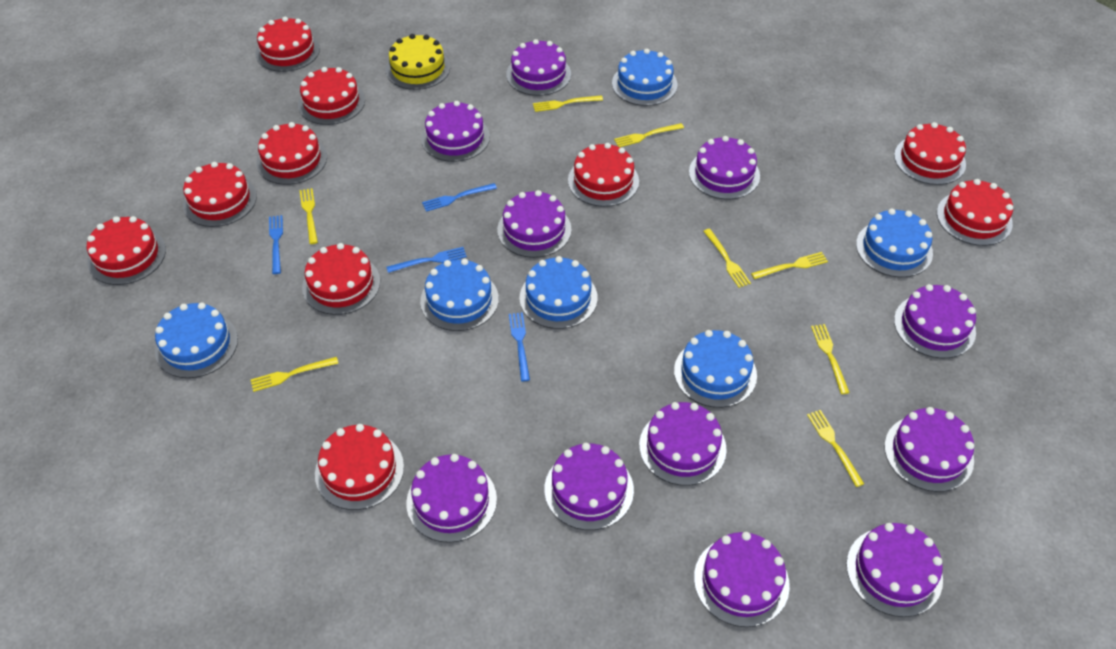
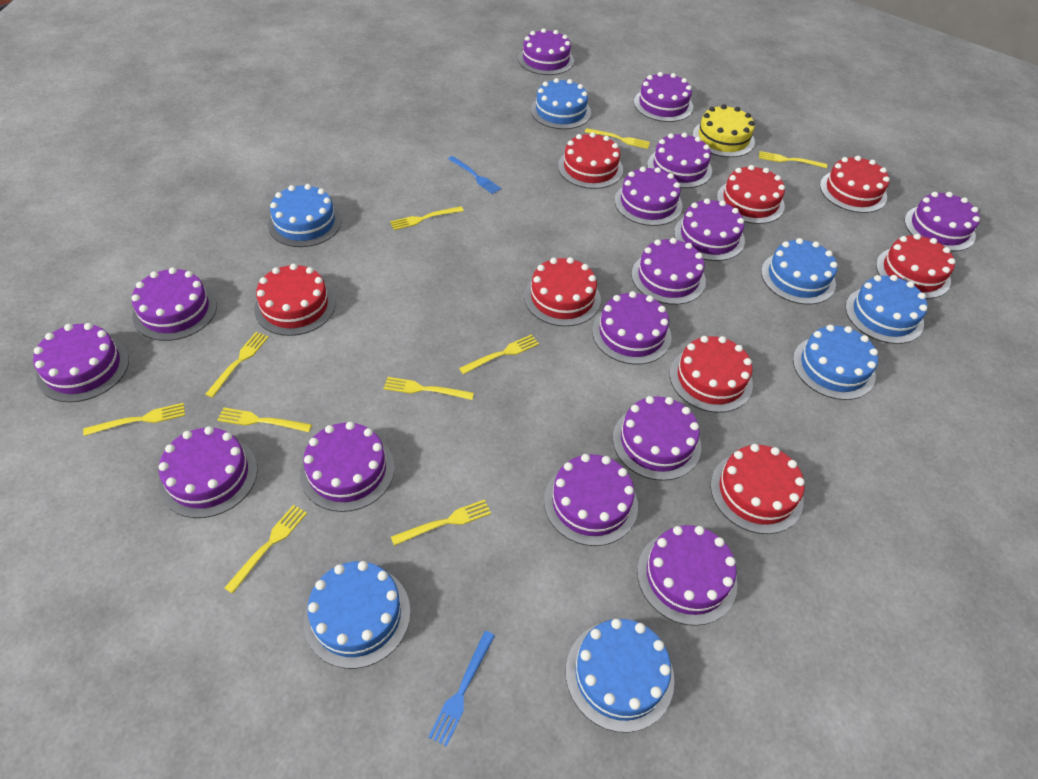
blue cake: [155,302,238,378] [420,259,499,331] [520,256,598,329] [612,49,677,106] [674,330,757,408] [856,209,933,277] = 6 -> [268,184,341,247] [303,561,411,669] [531,78,591,129] [566,619,674,733] [761,238,838,305] [793,325,878,400] [845,275,927,344] = 7
blue fork: [269,215,283,274] [387,247,467,273] [422,183,497,212] [509,312,530,381] = 4 -> [428,631,495,747] [448,156,501,194] = 2
purple cake: [406,454,497,543] [421,101,490,162] [497,190,571,258] [506,39,571,96] [544,443,634,530] [639,402,727,486] [689,136,760,199] [694,532,790,627] [846,523,943,617] [884,407,974,492] [894,284,976,358] = 11 -> [33,323,129,402] [132,267,217,341] [159,426,257,518] [300,422,394,512] [518,28,574,75] [544,454,638,546] [592,291,671,365] [613,396,701,481] [614,167,683,226] [631,238,706,305] [634,72,693,122] [637,525,738,626] [647,132,712,188] [674,198,745,261] [904,192,980,252] = 15
red cake: [87,216,166,285] [183,162,257,227] [256,17,320,72] [256,122,327,185] [298,67,365,125] [302,243,380,315] [315,424,404,510] [568,143,639,207] [894,122,966,185] [937,179,1013,246] = 10 -> [254,264,335,336] [524,257,601,326] [558,132,623,189] [670,336,753,413] [710,444,805,534] [717,165,785,224] [820,156,890,213] [876,234,955,299] = 8
yellow fork: [251,357,339,392] [299,188,318,244] [533,95,603,112] [614,123,684,147] [703,229,751,288] [751,252,828,279] [807,410,864,487] [811,324,850,394] = 8 -> [83,403,185,436] [206,332,269,398] [217,407,312,432] [225,505,307,594] [383,377,474,400] [390,206,464,230] [391,499,491,546] [459,334,539,374] [585,128,650,149] [759,151,827,168] = 10

